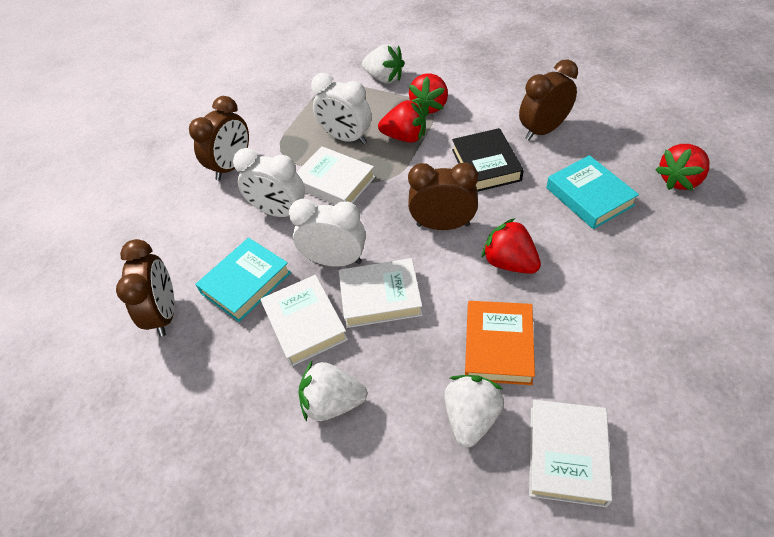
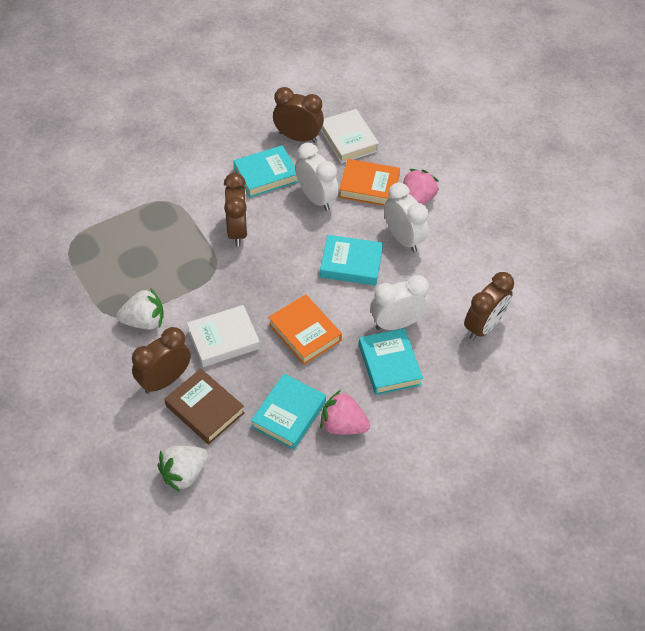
black book: [452,128,524,192] = 1 -> none = 0
brown book: none = 0 -> [164,369,245,445] = 1
orange book: [465,301,535,385] = 1 -> [268,294,342,365] [339,159,400,206] = 2
pink strawberry: none = 0 -> [320,390,370,435] [403,169,439,205] = 2
red strawberry: [378,100,426,143] [409,73,448,117] [482,218,541,274] [655,144,709,190] = 4 -> none = 0
turquoise book: [195,238,291,322] [546,155,639,229] = 2 -> [233,145,298,198] [251,374,326,450] [320,235,383,286] [359,328,423,395] = 4
white book: [261,275,348,367] [296,146,375,205] [339,258,423,328] [529,400,612,507] = 4 -> [187,305,260,367] [321,109,379,163] = 2
white strawberry: [298,361,367,421] [362,44,405,83] [444,375,504,448] = 3 -> [117,288,164,329] [158,446,208,492] = 2

